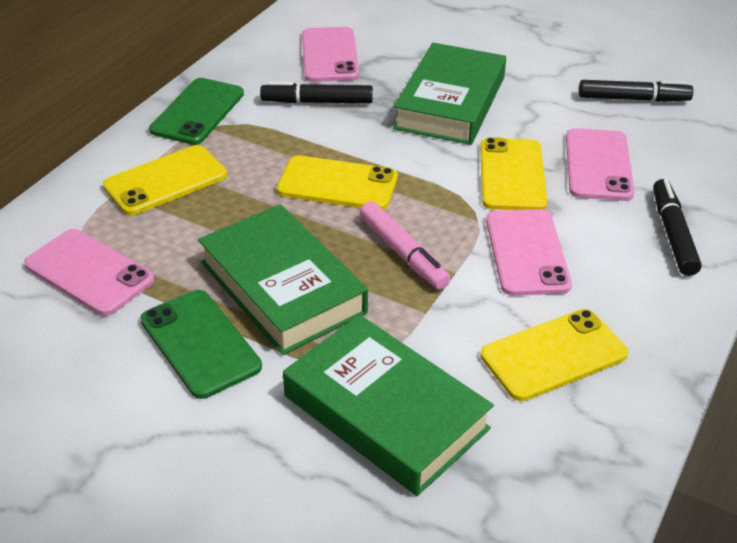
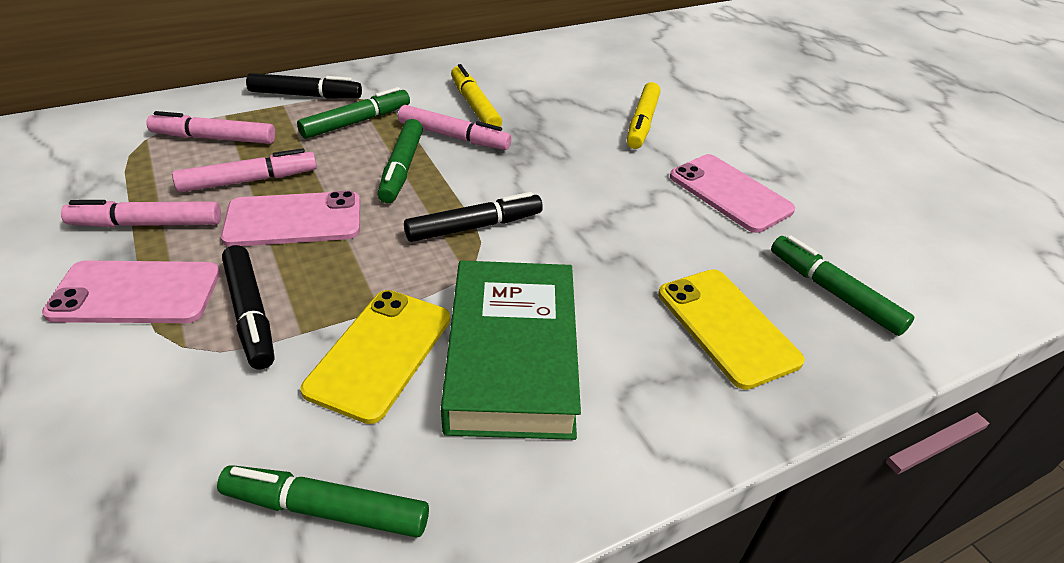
green book: [198,204,368,355] [283,315,494,496] [393,43,506,145] = 3 -> [441,261,581,440] = 1
green marker: none = 0 -> [217,465,429,538] [297,87,410,139] [377,119,423,203] [771,235,914,336] = 4
green phone: [140,290,262,399] [149,78,244,145] = 2 -> none = 0
pink marker: [360,201,451,290] = 1 -> [61,200,221,227] [146,111,275,144] [172,148,317,192] [398,105,511,150] = 4
pink phone: [24,229,154,316] [302,27,359,82] [486,209,572,296] [566,128,634,201] = 4 -> [42,260,220,323] [221,191,360,247] [670,154,795,233] = 3
yellow marker: none = 0 -> [451,64,502,127] [627,82,661,149] = 2
yellow phone: [103,145,227,215] [277,155,398,210] [480,137,547,210] [481,309,628,401] = 4 -> [301,290,450,424] [658,269,805,390] = 2

